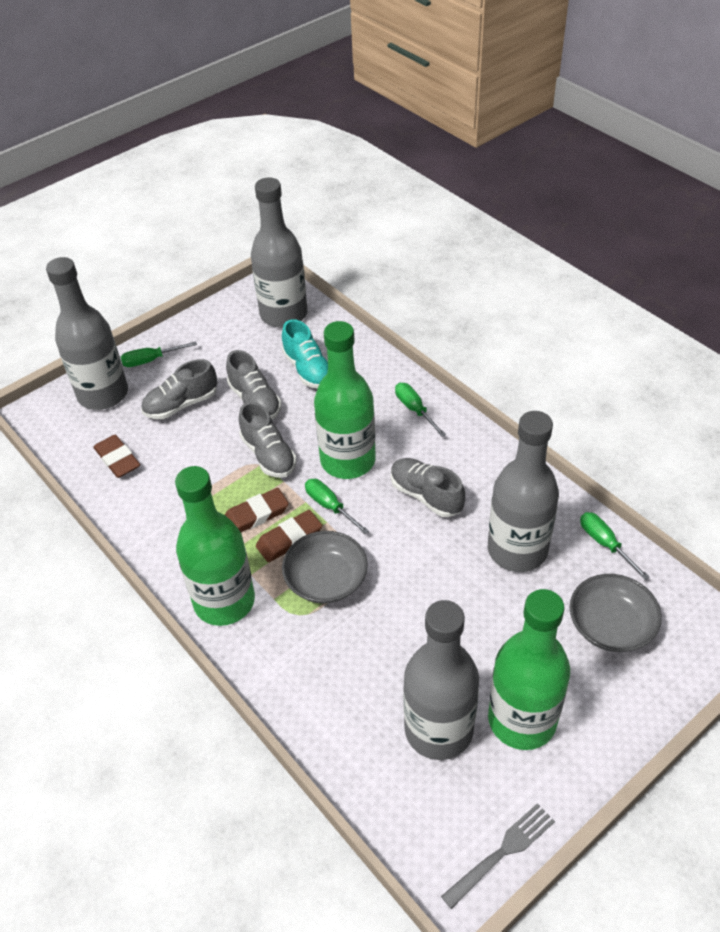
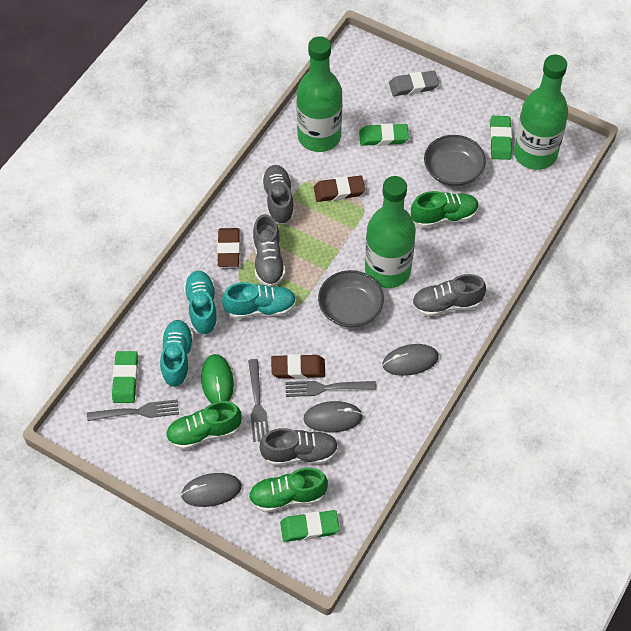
green eraser: none = 0 -> [112,351,138,403] [280,510,340,542] [359,123,409,146] [490,116,512,160] = 4
green mouse: none = 0 -> [201,354,234,403] = 1
green screwdriver: [121,342,197,367] [305,479,369,534] [395,383,446,437] [580,512,649,580] = 4 -> none = 0
green shoe: none = 0 -> [166,401,242,450] [248,468,328,512] [411,191,479,228] = 3
grey bottle: [46,257,128,410] [251,177,308,328] [403,600,479,760] [488,411,559,572] = 4 -> none = 0
grey eraser: none = 0 -> [389,71,439,96] = 1
grey fork: [441,803,555,909] = 1 -> [87,399,179,421] [248,359,269,442] [285,381,376,397] = 3
grey mouse: none = 0 -> [181,473,242,507] [303,401,363,432] [382,344,439,376] = 3
turquoise shoe: [282,319,328,389] = 1 -> [160,320,194,388] [184,271,218,335] [222,282,296,319] = 3

